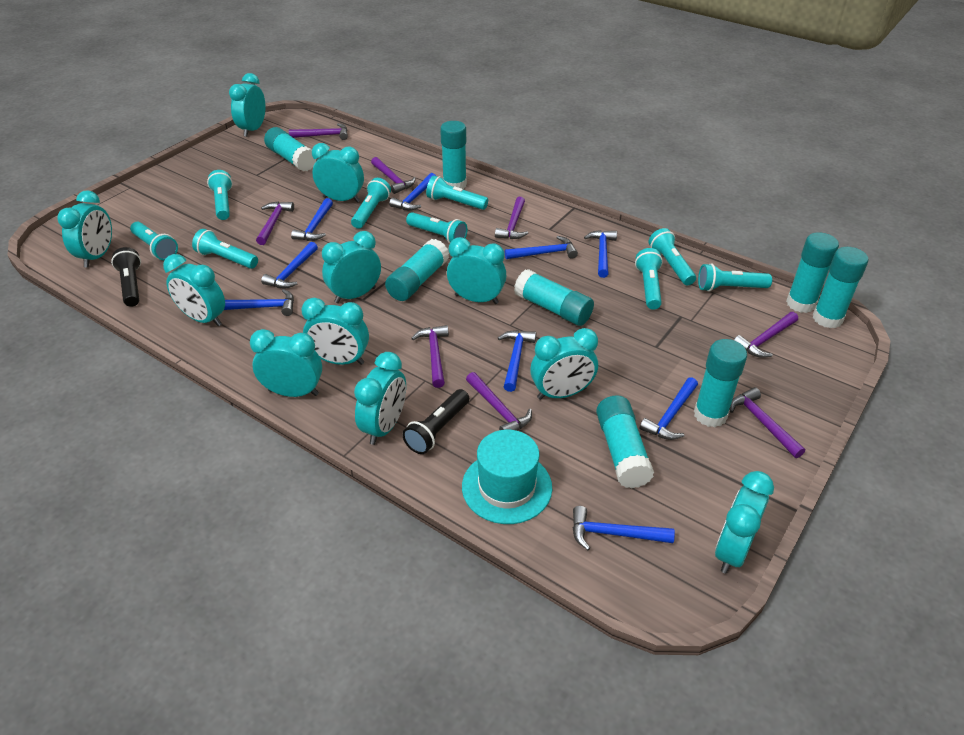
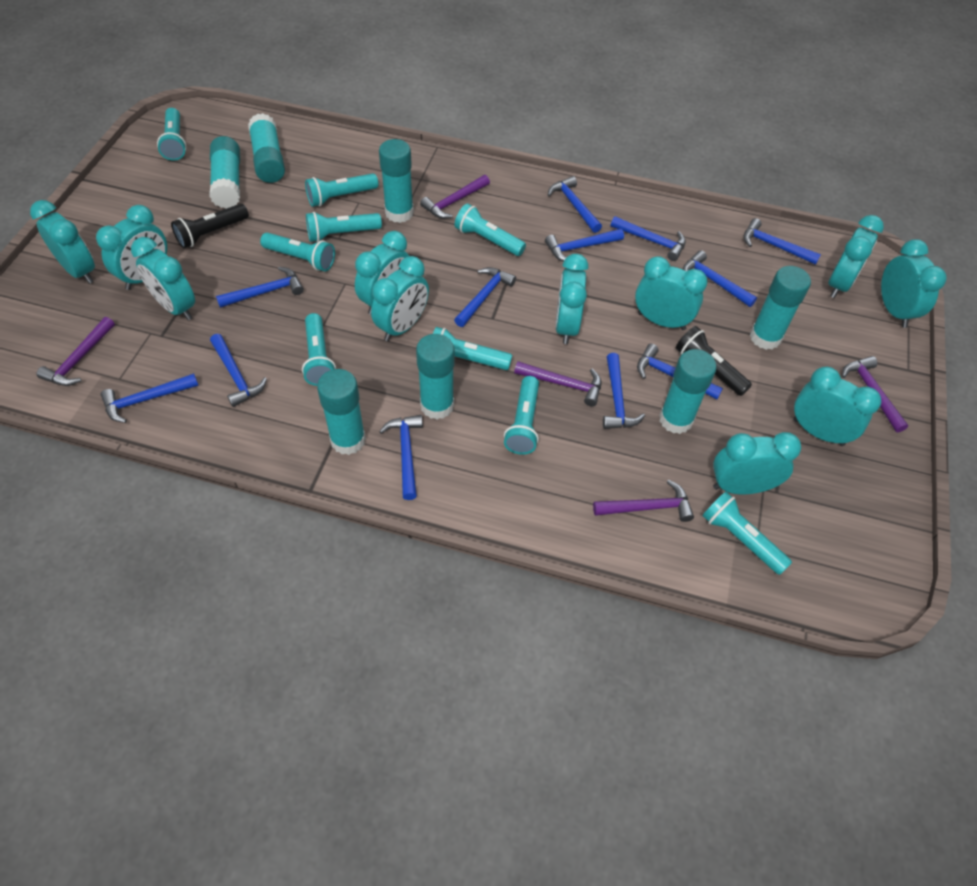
blue hammer: [224,289,294,316] [261,242,318,288] [291,198,333,241] [389,173,436,211] [498,330,536,392] [505,236,578,259] [572,506,675,550] [584,230,617,278] [640,377,698,440] = 9 -> [101,373,199,423] [210,334,267,407] [216,267,304,308] [379,415,423,500] [454,267,516,327] [545,229,624,262] [548,176,602,233] [603,353,645,429] [610,216,686,261] [637,344,723,399] [683,250,757,307] [744,218,821,265] = 12
purple hammer: [256,201,294,245] [289,123,348,140] [371,157,416,194] [411,325,449,388] [466,372,532,431] [495,197,528,239] [730,387,805,458] [734,312,798,358] = 8 -> [37,317,115,386] [420,175,490,219] [514,361,601,406] [593,480,694,522] [842,356,909,433] = 5
turquoise glue stick: [264,127,316,172] [385,239,449,301] [440,121,467,189] [514,269,594,326] [596,395,654,488] [694,339,747,427] [786,232,839,313] [813,247,868,328] = 8 -> [210,136,240,209] [248,113,285,183] [317,369,366,455] [379,139,414,223] [416,334,455,419] [659,349,717,434] [750,266,811,350] = 7
turquoise hat: [462,430,552,524] = 1 -> none = 0

